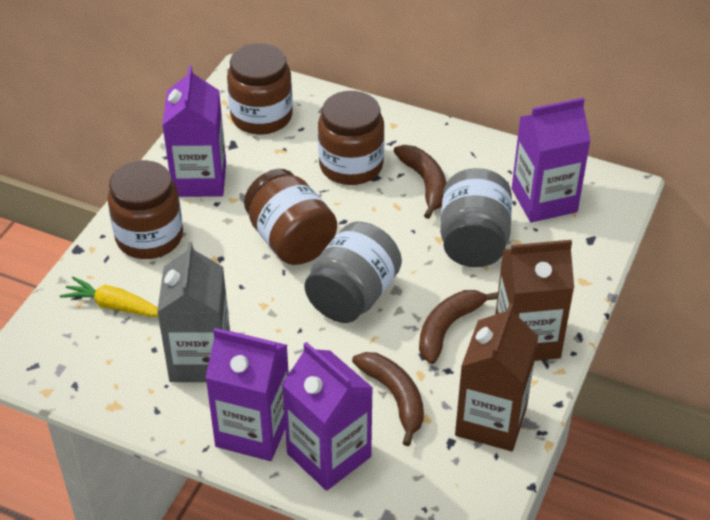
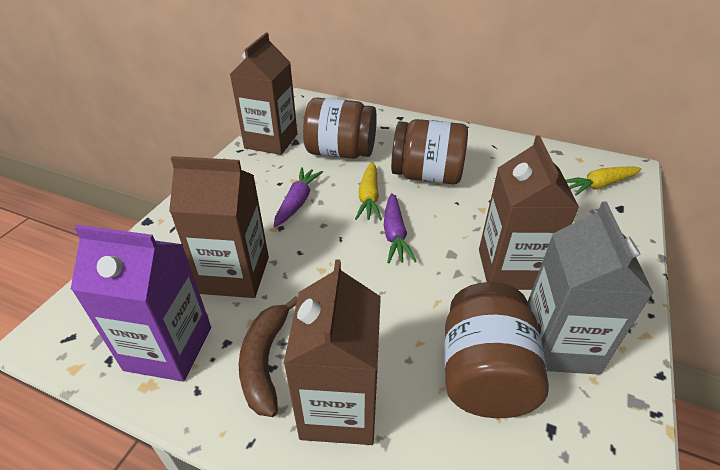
brown banana: [352,352,424,446] [394,145,446,219] [419,290,498,364] = 3 -> [239,296,298,417] = 1
brown carton: [455,303,538,451] [495,240,574,361] = 2 -> [169,156,269,298] [230,33,297,155] [283,259,381,445] [479,136,579,290] = 4
brown jar: [107,160,183,259] [227,43,293,135] [244,169,337,265] [318,91,385,185] = 4 -> [303,98,377,159] [391,119,468,184] [445,282,549,418] = 3
grey jar: [305,222,402,323] [440,168,512,267] = 2 -> none = 0
purple carrot: none = 0 -> [274,167,323,227] [384,193,416,263] = 2
purple carton: [162,66,226,197] [205,328,289,461] [282,342,373,491] [512,98,591,223] = 4 -> [70,225,211,382] = 1
yellow carrot: [60,277,158,317] = 1 -> [355,162,382,221] [566,167,642,196] = 2

